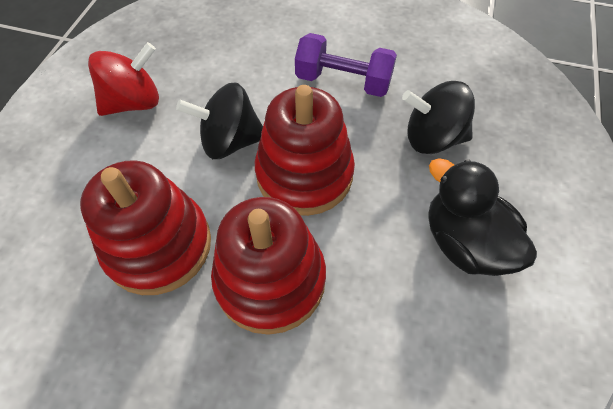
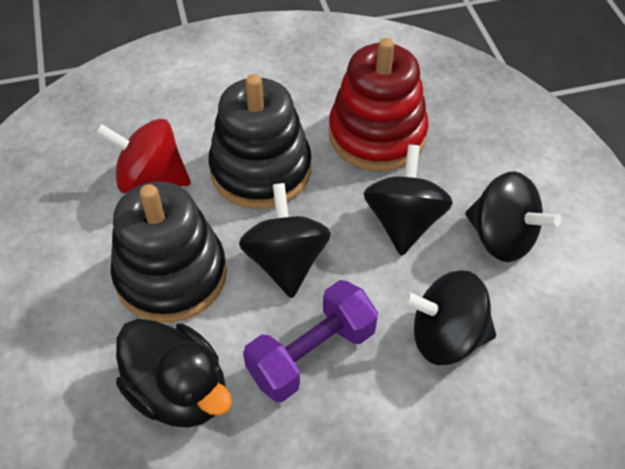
black spinning top: [176,83,263,159] [402,81,475,154] = 2 -> [239,183,331,298] [364,145,453,256] [401,270,496,365] [465,171,561,262] = 4
black stacking toy: none = 0 -> [111,181,227,323] [209,74,312,209] = 2
red stacking toy: [80,160,211,295] [211,197,326,335] [255,85,355,216] = 3 -> [329,38,429,171] = 1

